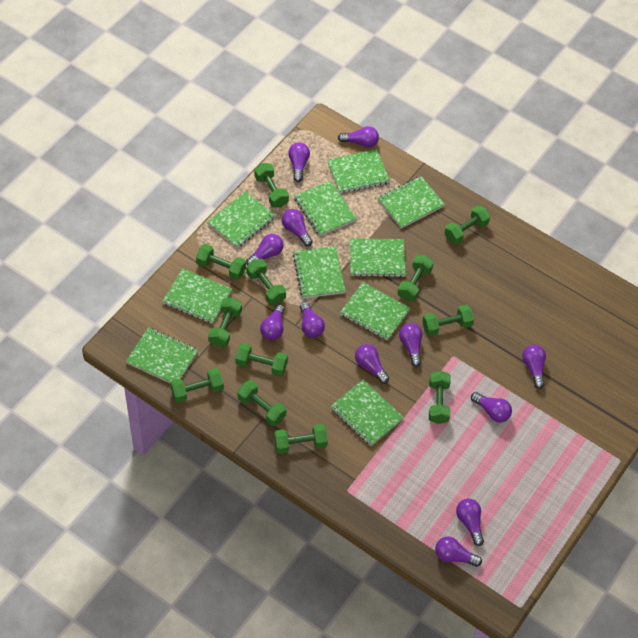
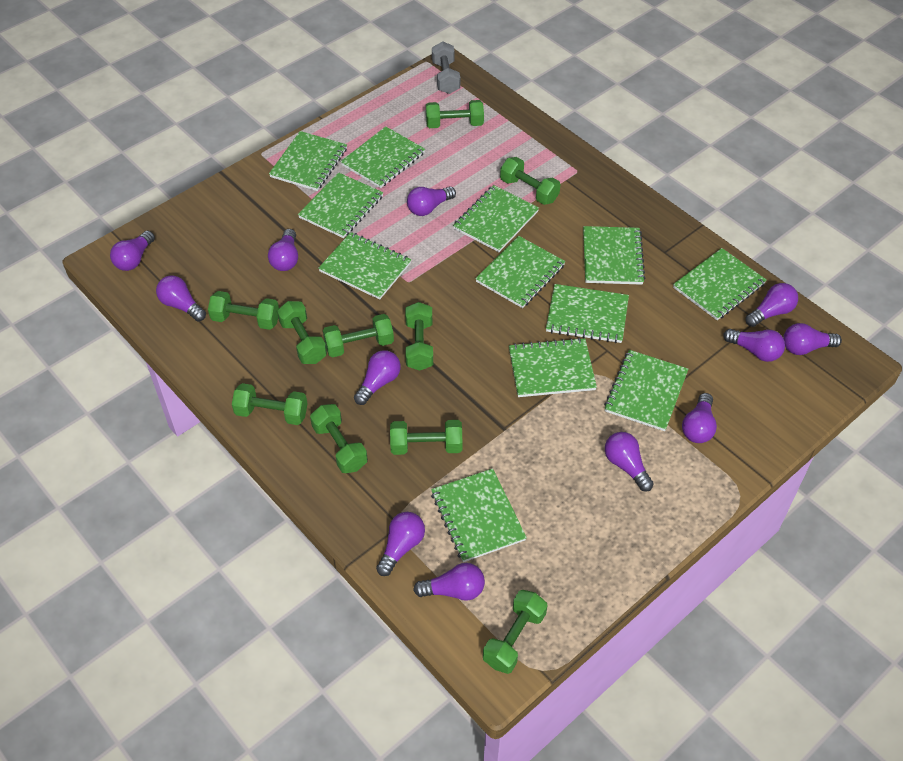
green dumbbell: [170,368,224,403] [196,244,246,280] [208,298,242,347] [235,343,288,376] [237,380,286,426] [247,259,286,305] [255,163,289,207] [274,424,328,454] [398,255,434,301] [422,305,474,336] [429,371,451,424] [444,205,490,244] = 12 -> [208,291,279,330] [232,383,307,425] [277,301,327,364] [310,404,368,473] [323,314,394,358] [390,420,462,455] [405,302,433,371] [426,100,484,128] [483,590,547,674] [500,157,560,205] = 10
green notebook: [126,327,198,383] [162,269,232,324] [208,191,275,248] [293,246,346,298] [294,181,357,236] [327,149,390,193] [330,380,404,446] [340,282,410,341] [350,238,406,277] [378,176,445,228] = 10 -> [269,131,347,191] [298,172,383,238] [318,232,411,300] [341,126,425,188] [431,468,527,562] [453,185,539,252] [475,236,565,308] [509,338,597,397] [546,284,629,343] [583,226,645,285] [604,350,688,431] [673,248,767,320] = 12
grey dumbbell: none = 0 -> [432,41,460,94] = 1

